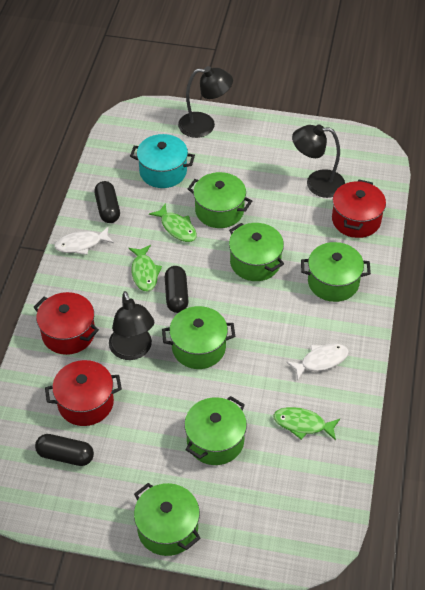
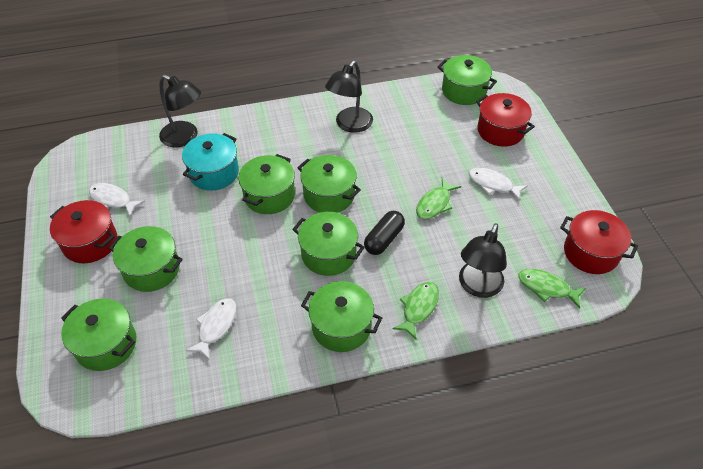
black capsule: [35,434,94,466] [94,181,120,223] [165,266,188,313] = 3 -> [364,211,405,255] = 1
green pot: [134,483,201,556] [162,306,235,369] [184,396,247,465] [188,172,252,228] [229,223,284,281] [301,242,371,302] = 6 -> [61,298,136,371] [109,226,183,292] [238,154,295,214] [292,212,365,276] [297,155,361,213] [301,281,382,352] [438,55,497,105] = 7
white fish: [54,226,114,255] [286,344,349,380] = 2 -> [89,183,145,216] [186,298,236,360] [468,168,527,200] = 3

